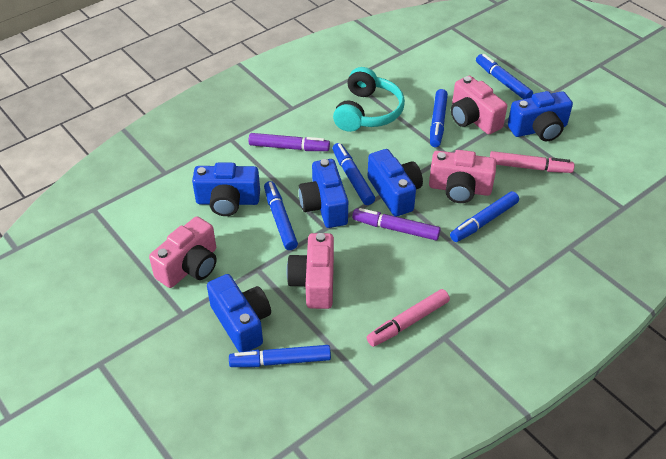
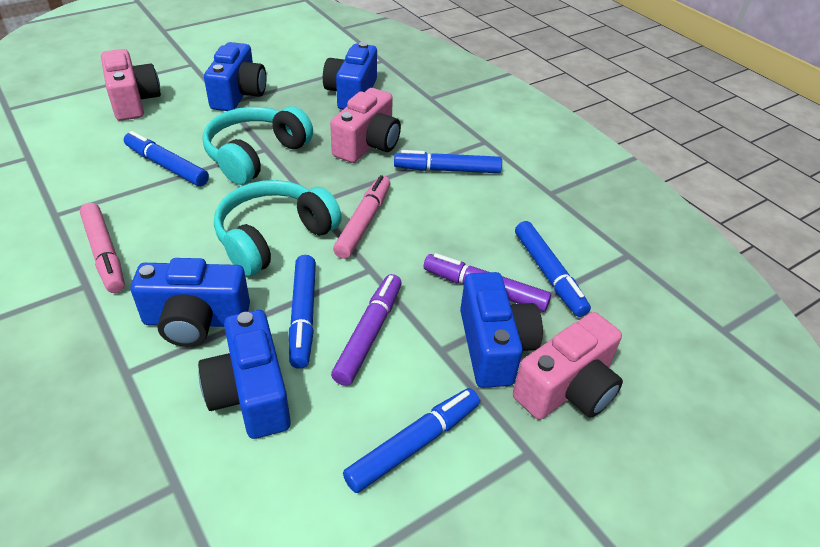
blue marker: [229,345,331,367] [264,181,298,250] [333,143,375,205] [430,89,448,147] [450,191,519,242] [476,54,533,99] = 6 -> [124,131,209,186] [289,255,316,369] [343,388,480,493] [394,150,502,173] [515,221,591,317] = 5
pink camera: [149,216,217,288] [286,233,334,309] [429,150,497,203] [451,76,507,134] = 4 -> [101,49,161,121] [330,88,401,163] [513,312,623,420] = 3
turquoise headphones: [333,67,405,132] = 1 -> [203,106,313,185] [214,180,342,276] = 2

